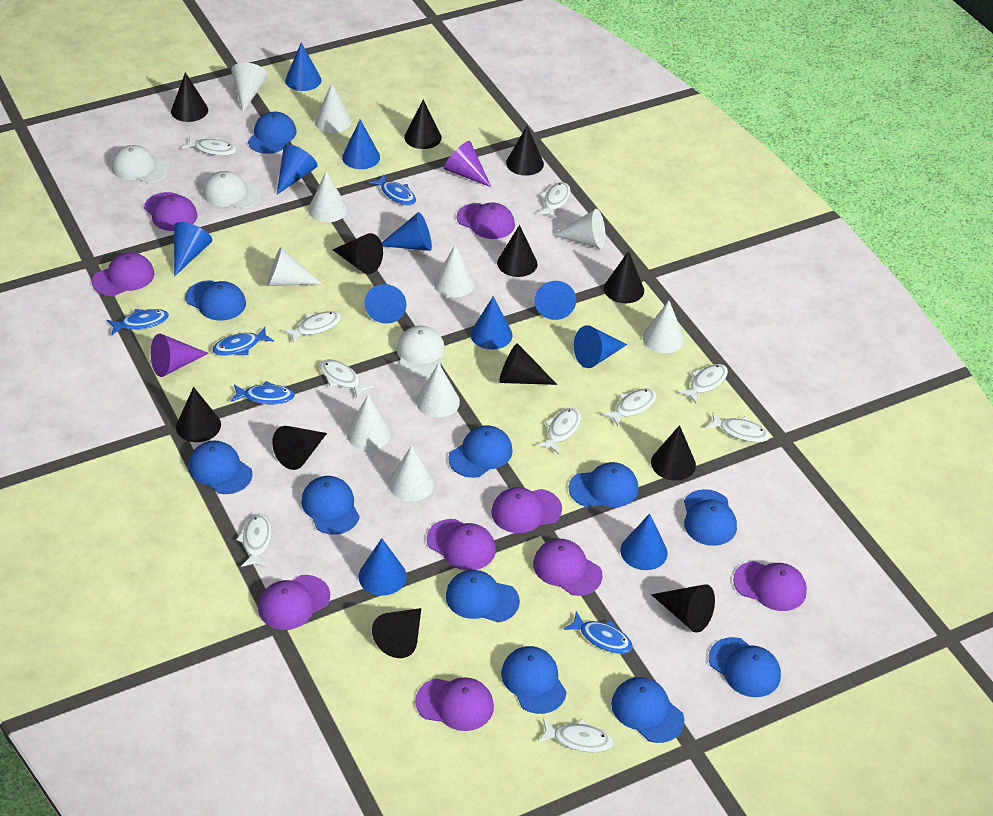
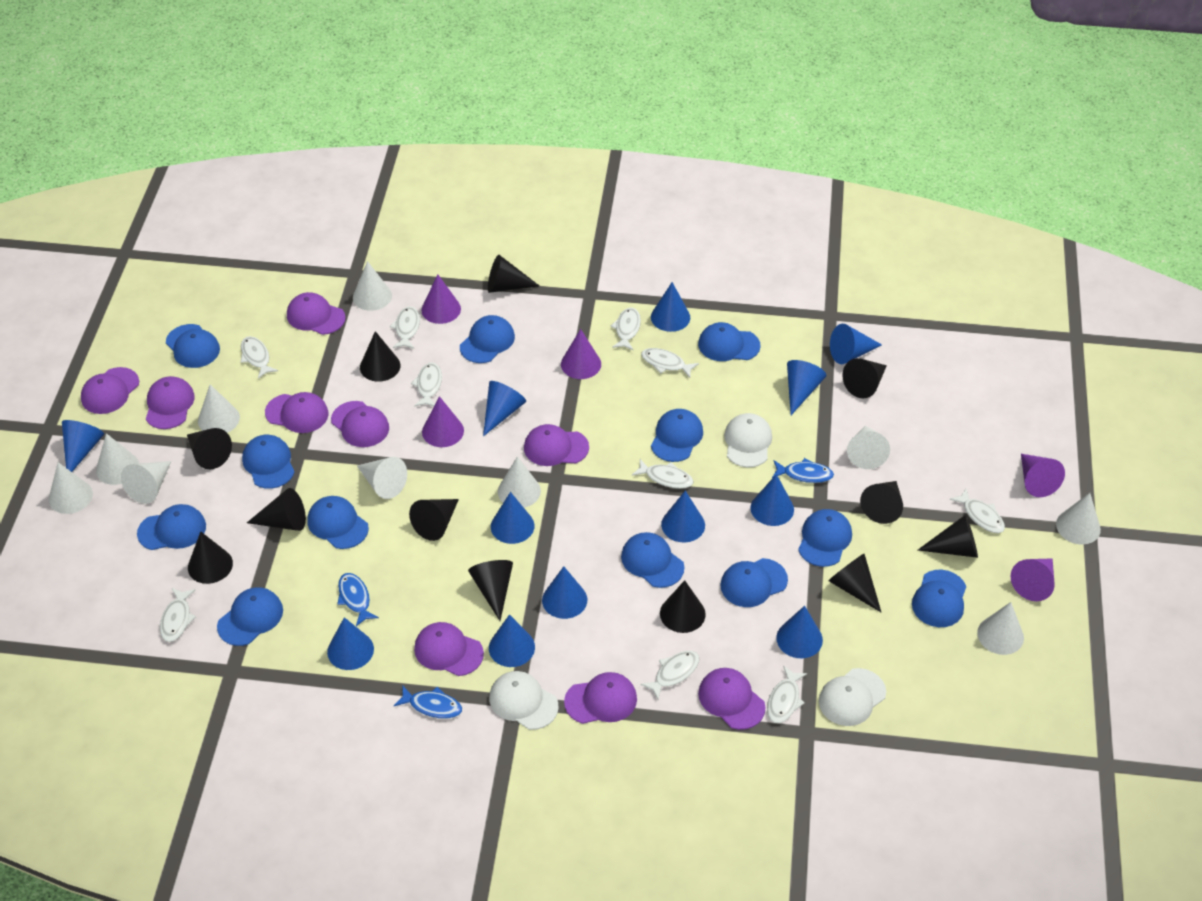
blue cap: [185,281,246,321] [188,441,253,494] [248,112,296,154] [301,476,360,535] [446,570,520,622] [448,425,513,478] [501,646,567,714] [568,462,639,507] [611,677,684,743] [684,489,737,546] [709,637,781,697] = 11 -> [137,504,206,550] [166,324,220,368] [217,587,283,646] [242,435,295,489] [307,496,369,549] [460,315,515,363] [621,532,684,588] [651,409,703,462] [698,322,761,361] [720,558,788,607] [798,509,852,567] [912,570,966,627] = 12
blue cone: [174,222,212,276] [277,144,317,195] [285,42,321,91] [342,119,380,169] [358,538,407,596] [365,284,406,324] [382,212,432,251] [471,296,513,350] [535,281,576,320] [574,325,627,368] [620,513,668,570] = 11 -> [62,420,104,472] [327,617,374,670] [483,381,526,436] [489,614,535,667] [491,492,535,544] [542,566,587,619] [651,282,690,332] [661,491,705,543] [751,474,794,526] [776,606,823,658] [787,360,826,415] [830,324,882,364] = 12
blue fish: [107,309,169,335] [212,327,274,356] [231,381,295,404] [369,174,416,205] [563,611,633,654] = 5 -> [337,573,379,626] [394,686,462,719] [772,458,834,483] = 3
purple cone: [151,333,209,377] [444,141,491,187] = 2 -> [421,274,461,324] [422,396,464,447] [561,329,601,379] [1011,558,1055,601] [1021,454,1065,497] = 5

